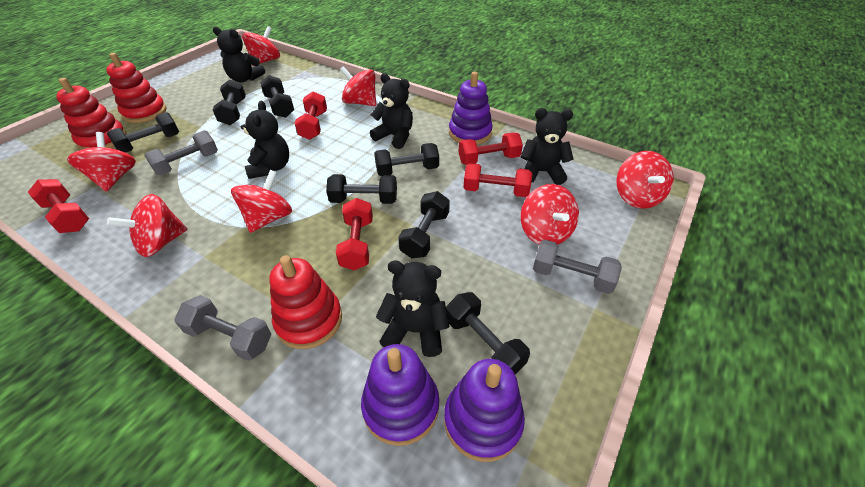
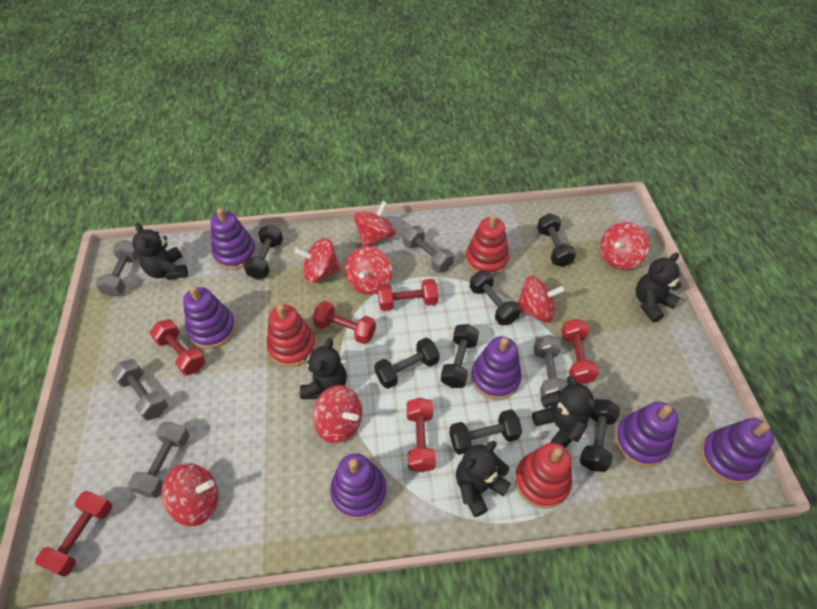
grey dumbbell: [144,130,218,175] [174,295,271,361] [533,240,622,294] = 3 -> [95,240,139,297] [111,359,168,421] [128,422,190,498] [403,226,454,273] [533,335,568,397] = 5
purple stacking toy: [361,344,439,446] [444,359,525,462] [449,72,493,145] = 3 -> [183,286,236,349] [210,208,257,270] [330,453,387,520] [471,336,522,400] [615,402,679,467] [700,418,774,484] = 6
red dumbbell: [28,179,89,233] [294,91,327,140] [336,198,373,270] [459,132,523,165] [463,163,532,197] = 5 -> [35,491,112,577] [150,319,206,376] [312,301,376,344] [378,279,438,311] [407,398,436,472] [561,319,599,384] = 6

